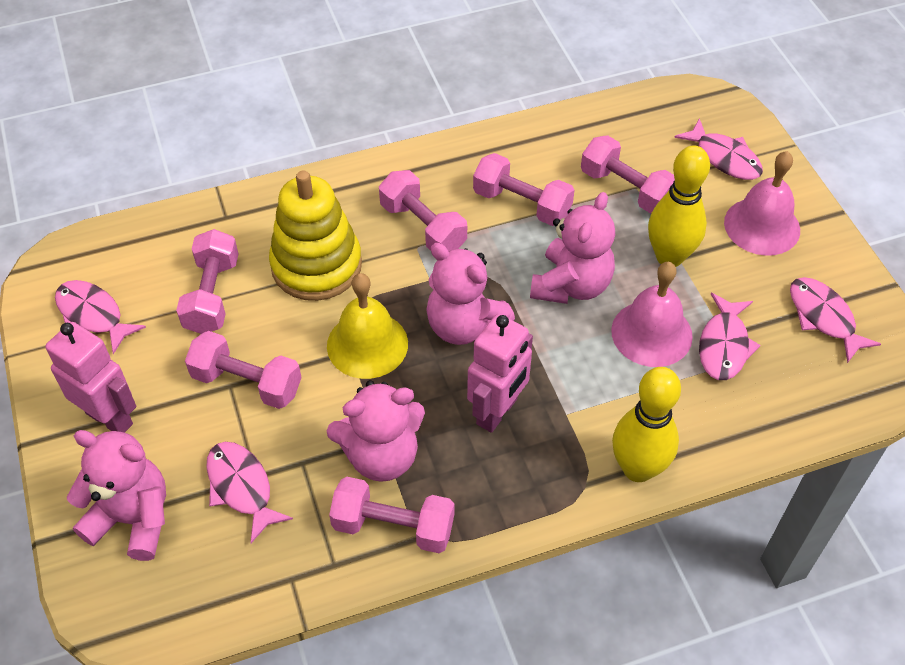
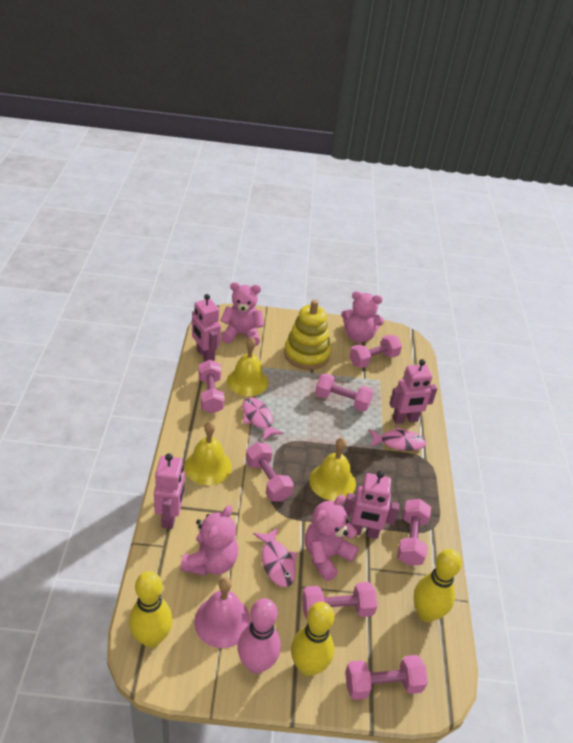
pink bell: [611,262,693,367] [724,151,800,256] = 2 -> [194,577,251,648] = 1
pink bowling pin: none = 0 -> [237,598,281,674] = 1
pink dumbbell: [176,229,238,334] [185,331,302,409] [329,477,454,553] [379,170,467,251] [473,153,575,226] [581,135,675,214] = 6 -> [199,360,225,413] [246,442,294,502] [302,582,377,619] [315,373,373,412] [345,655,428,700] [349,335,402,368] [397,499,431,566] = 7
pink fish: [55,280,146,354] [206,442,293,543] [674,118,763,180] [699,293,760,380] [790,277,881,363] = 5 -> [242,397,284,441] [253,527,297,587] [369,426,426,451] = 3
pink robot: [45,322,136,433] [467,314,533,433] = 2 -> [154,454,185,529] [192,294,221,361] [344,471,399,539] [390,359,437,424] = 4
yellow bell: [327,273,408,379] = 1 -> [185,421,232,485] [227,337,269,396] [309,438,356,501] = 3
yellow bowling pin: [612,367,681,482] [648,146,710,267] = 2 -> [129,571,173,648] [291,602,334,676] [414,549,462,622] = 3

